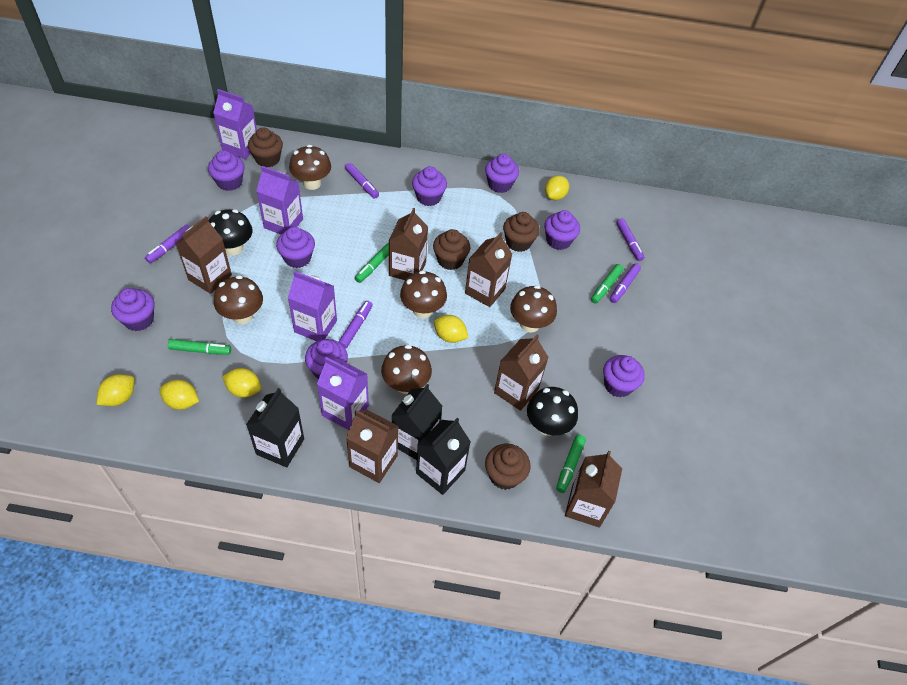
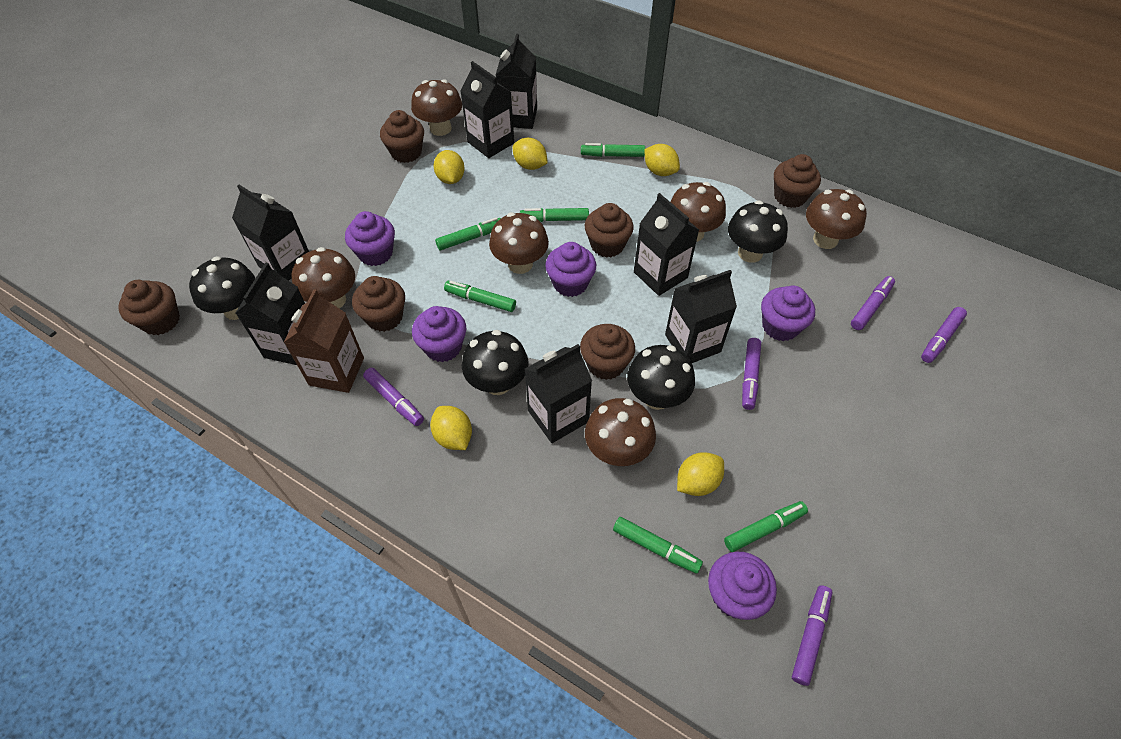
black carton: [246,388,304,467] [391,384,442,460] [416,418,471,495] = 3 -> [232,185,309,281] [235,263,305,365] [460,61,514,158] [496,34,537,129] [525,344,592,443] [634,193,699,296] [665,270,737,363] = 7
black mushroom: [208,209,253,256] [527,387,578,436] = 2 -> [189,256,255,320] [462,330,529,395] [627,345,695,410] [728,200,788,263] = 4
brown carton: [176,216,232,294] [346,409,398,483] [388,208,428,280] [465,232,512,307] [494,334,549,411] [565,451,622,528] = 6 -> [284,289,364,393] = 1
brown cupcake: [248,127,283,167] [433,229,470,270] [485,444,531,490] [503,212,540,252] = 4 -> [118,280,180,335] [352,276,405,332] [380,110,424,163] [580,324,635,380] [585,203,634,258] [774,154,821,208] = 6
brown mushroom: [214,275,263,324] [289,145,331,190] [381,345,432,394] [400,271,447,318] [510,285,557,333] = 5 -> [292,247,355,308] [411,79,462,136] [489,212,549,274] [585,398,656,466] [670,182,726,242] [806,189,867,249] = 6
green marker: [168,339,231,355] [355,243,389,283] [556,434,586,493] [591,264,624,303] = 4 -> [435,217,501,250] [444,281,516,312] [520,208,589,222] [581,143,645,157] [613,517,703,574] [724,501,808,552] = 6
purple carton: [213,89,257,159] [256,166,303,234] [288,271,337,341] [317,357,369,430] = 4 -> none = 0
purple cupcake: [111,288,154,331] [208,150,244,191] [276,227,315,268] [305,339,348,379] [412,166,447,206] [485,154,519,193] [544,210,580,250] [603,355,645,398] = 8 -> [345,211,395,266] [412,306,466,362] [545,242,596,297] [708,552,777,620] [761,285,815,341] = 5

